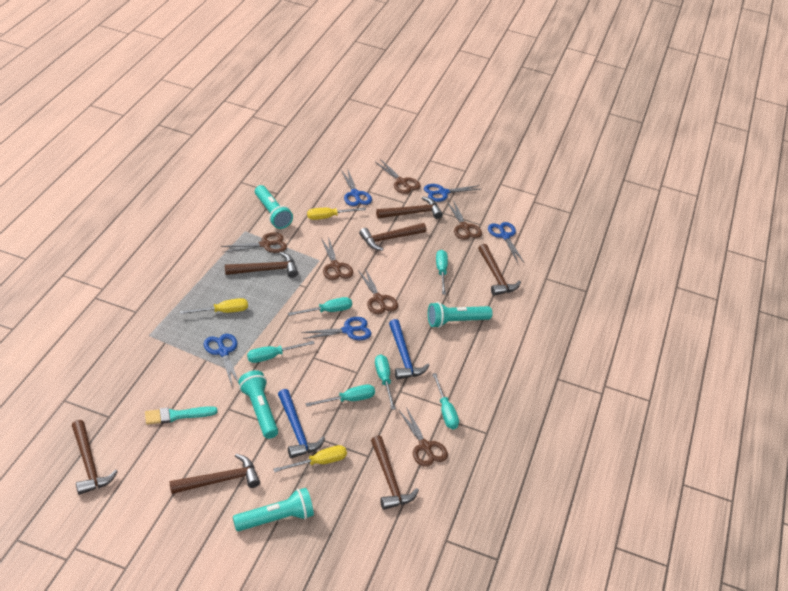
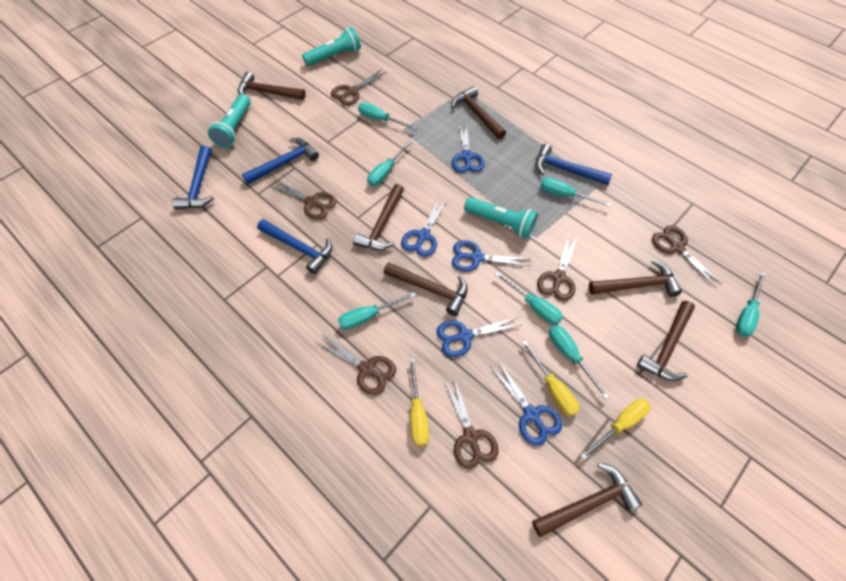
blue hammer: [278,389,325,458] [389,319,429,380] = 2 -> [172,146,214,209] [242,138,319,184] [257,219,332,274] [535,144,612,185] = 4
turquoise brush: [145,406,217,425] = 1 -> none = 0
turquoise flashlight: [233,488,314,531] [238,370,278,439] [255,185,293,229] [428,302,493,328] = 4 -> [208,94,251,148] [302,27,361,66] [464,197,538,239] = 3
turquoise screwdriver: [247,341,315,363] [288,297,352,316] [306,384,375,407] [375,354,396,410] [432,373,459,430] [436,250,448,295] = 6 -> [338,292,416,330] [358,103,417,130] [367,140,412,186] [494,271,563,325] [540,177,611,207] [549,325,609,399] [736,272,766,337] = 7

